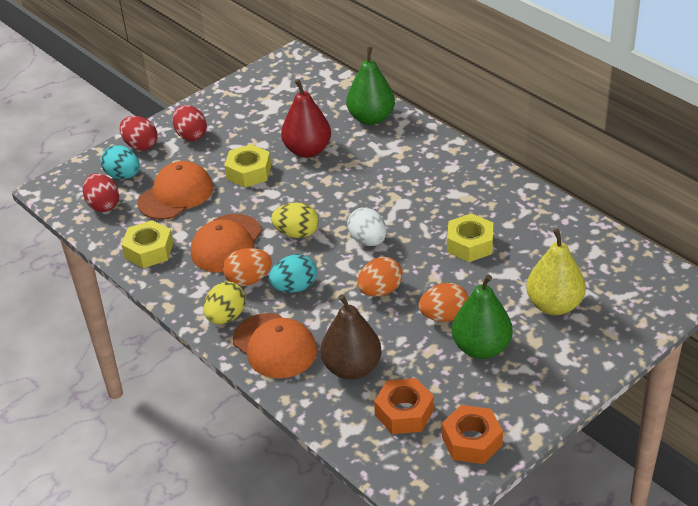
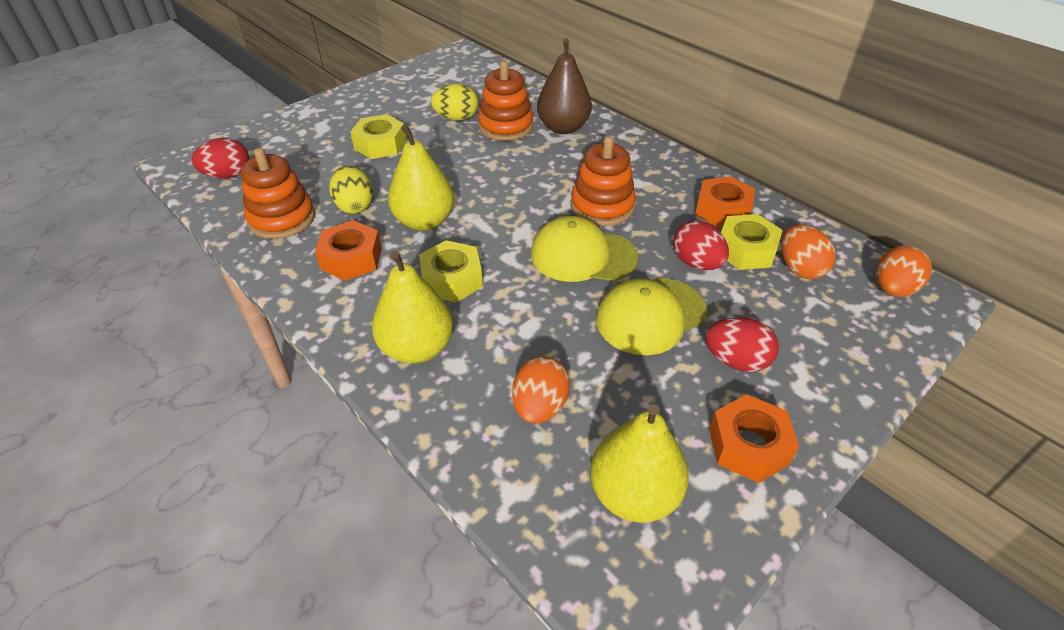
green pear: [346,47,395,125] [452,275,513,359] = 2 -> none = 0
orange cap: [137,161,213,220] [191,214,262,273] [233,313,317,378] = 3 -> none = 0
orange nut: [374,378,434,434] [442,405,503,464] = 2 -> [315,220,382,281] [695,176,755,229] [709,394,799,483] = 3
orange stacking toy: none = 0 -> [241,148,315,239] [478,60,533,141] [571,136,636,226] = 3
red pear: [281,79,331,158] = 1 -> none = 0
turquoise egg: [101,145,140,179] [269,254,317,293] = 2 -> none = 0
white egg: [347,207,387,246] = 1 -> none = 0
yellow cap: none = 0 -> [531,216,638,282] [596,278,707,355] = 2
yellow pear: [526,229,586,315] = 1 -> [372,251,453,364] [388,124,454,231] [590,404,689,523] = 3

